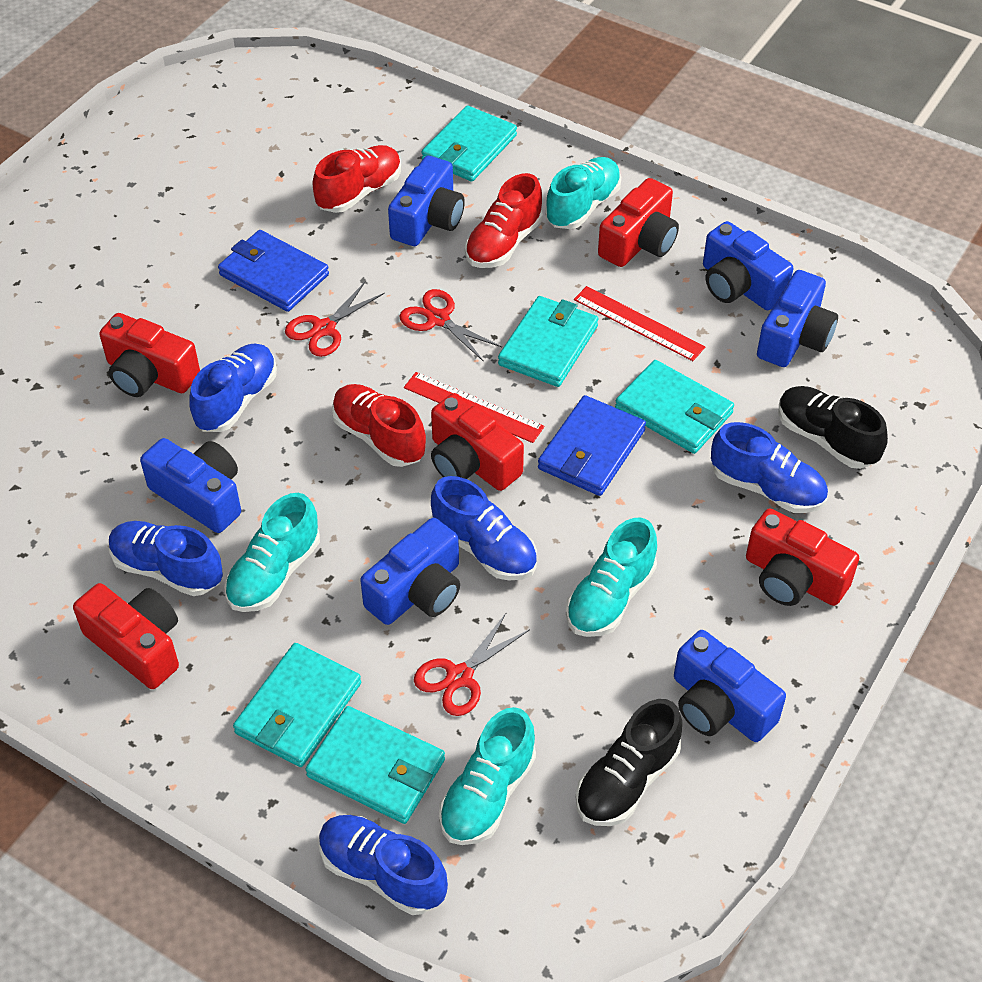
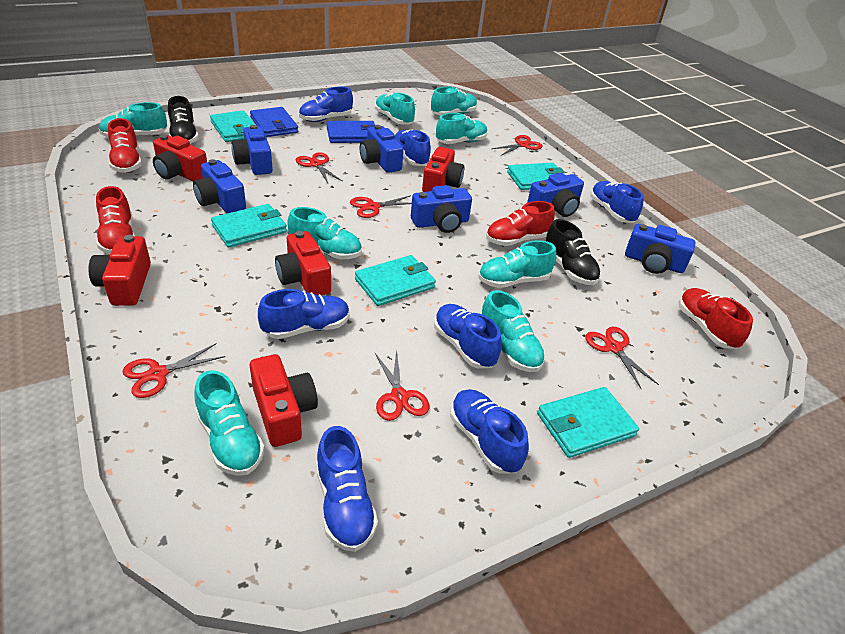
blue shoe: [109,521,223,596] [190,343,277,432] [319,815,448,915] [431,476,537,580] [711,422,828,513] = 5 -> [258,289,350,339] [299,87,353,122] [316,426,378,552] [395,129,431,166] [434,304,502,368] [450,389,529,474] [590,181,644,223] = 7
red ruler: [404,372,544,443] [574,286,705,361] = 2 -> none = 0
red scissors: [285,282,385,357] [399,289,502,362] [414,613,530,716] = 3 -> [123,343,225,398] [296,152,343,183] [350,195,412,218] [375,349,429,421] [492,135,543,156] [585,327,659,389] = 6
red shoe: [312,145,401,213] [332,384,426,467] [465,173,543,268] = 3 -> [96,186,135,254] [108,118,142,173] [486,201,555,246] [679,288,753,349] = 4
turquoise shoe: [224,493,320,612] [439,707,536,845] [545,157,621,229] [566,518,657,637] = 4 -> [98,102,167,137] [195,370,265,476] [287,207,362,259] [375,92,415,125] [431,87,477,115] [436,113,488,144] [478,240,557,288] [482,290,545,372] = 8

